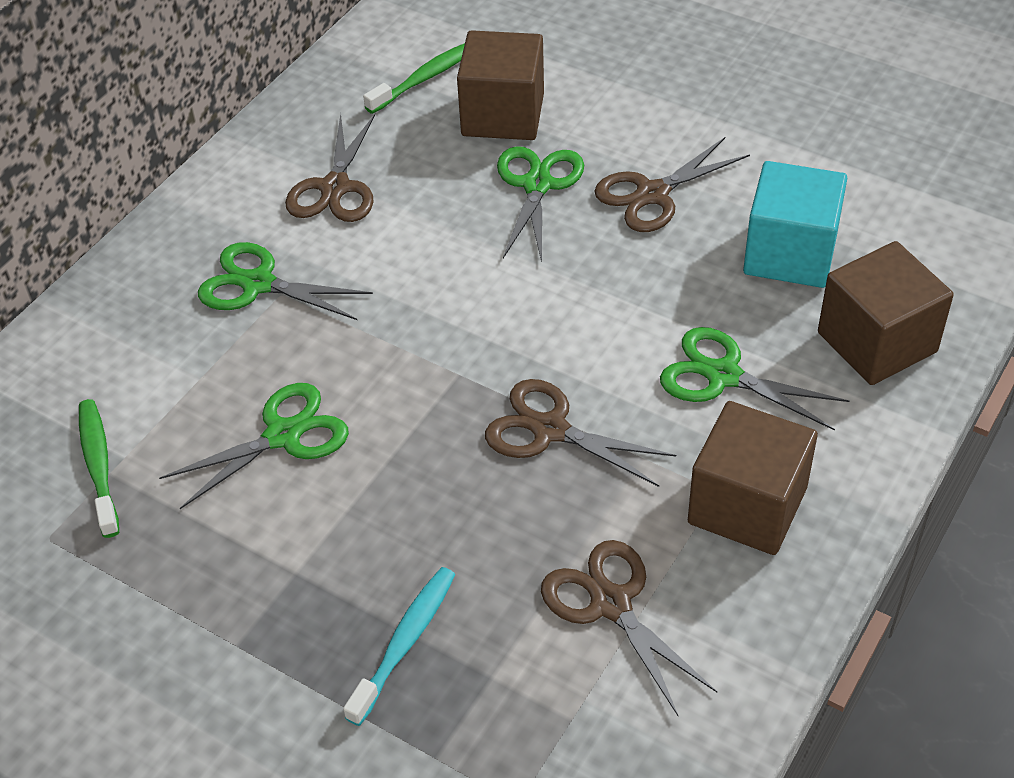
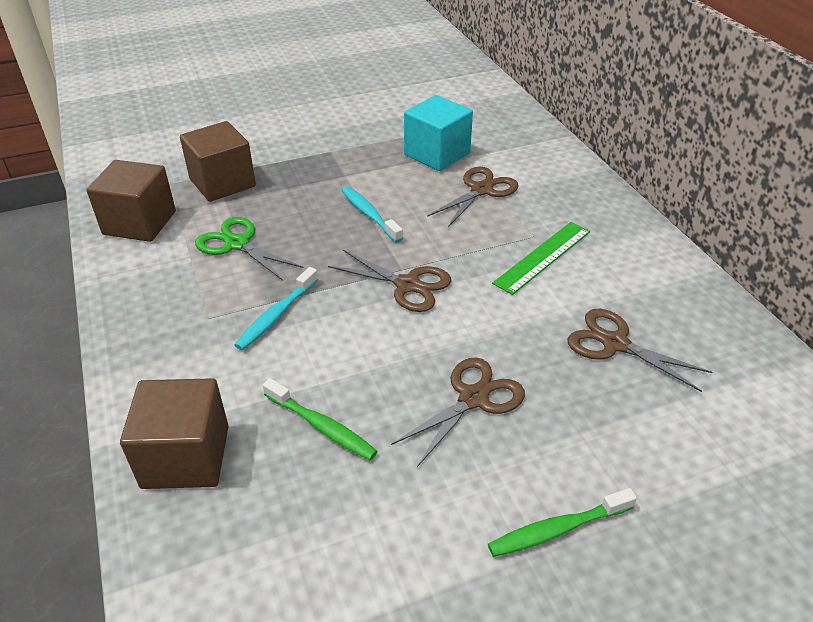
green ruler: none = 0 -> [492,222,590,295] = 1
green scissors: [159,383,349,509] [198,242,373,320] [497,146,584,262] [660,327,849,431] = 4 -> [195,217,304,281] = 1
turquoise toothbrush: [343,567,455,726] = 1 -> [234,267,318,350] [341,186,403,243] = 2

